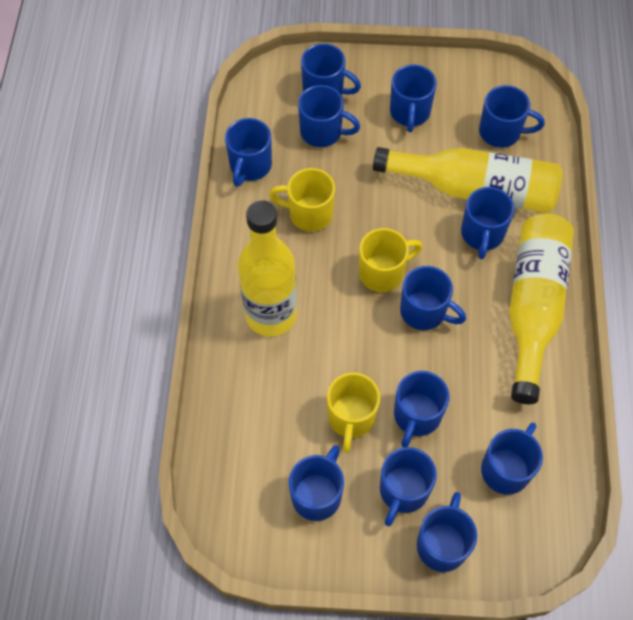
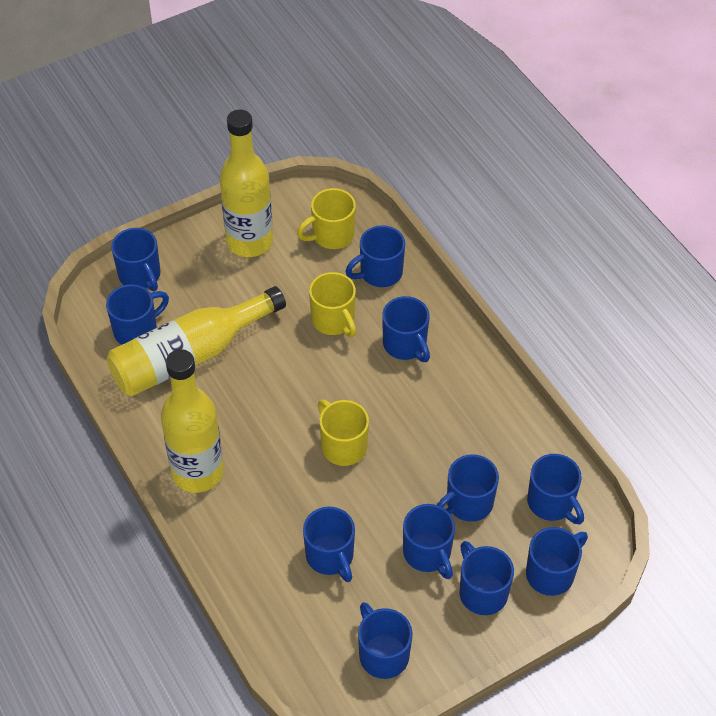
blue mug: [225,118,272,187] [289,445,344,521] [298,85,360,147] [301,43,361,95] [380,447,437,526] [390,65,437,132] [394,371,449,447] [400,266,466,330] [417,492,477,572] [461,187,514,259] [479,85,545,148] [481,423,543,495] = 12 -> [106,284,169,345] [111,228,161,291] [303,507,355,582] [345,225,405,287] [358,602,413,679] [382,296,430,362] [403,504,455,579] [437,454,499,522] [459,541,514,615] [526,527,588,596] [527,454,584,525] = 11

